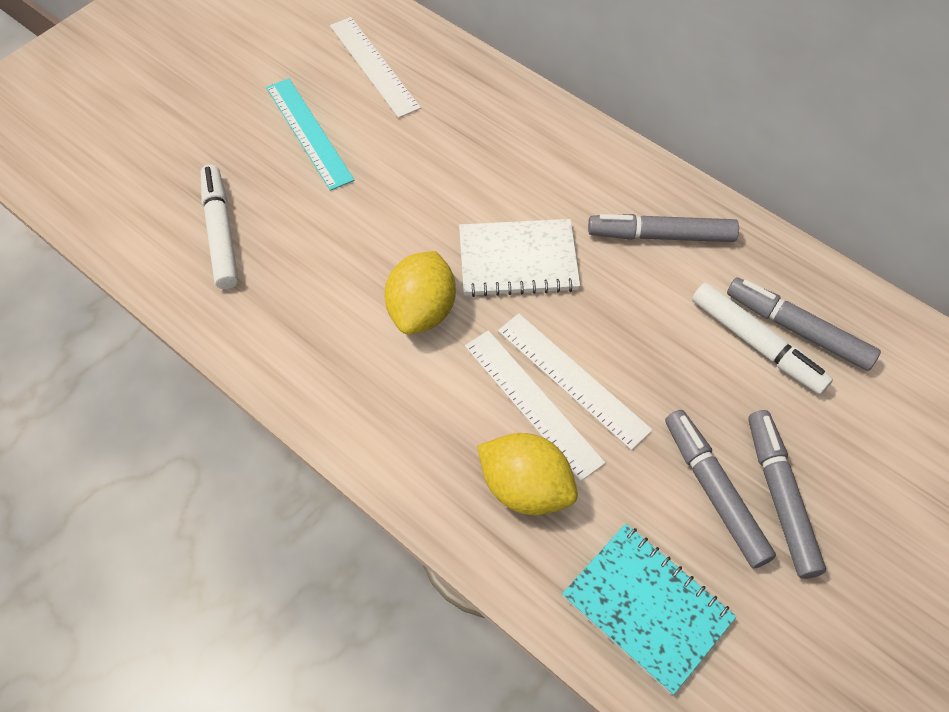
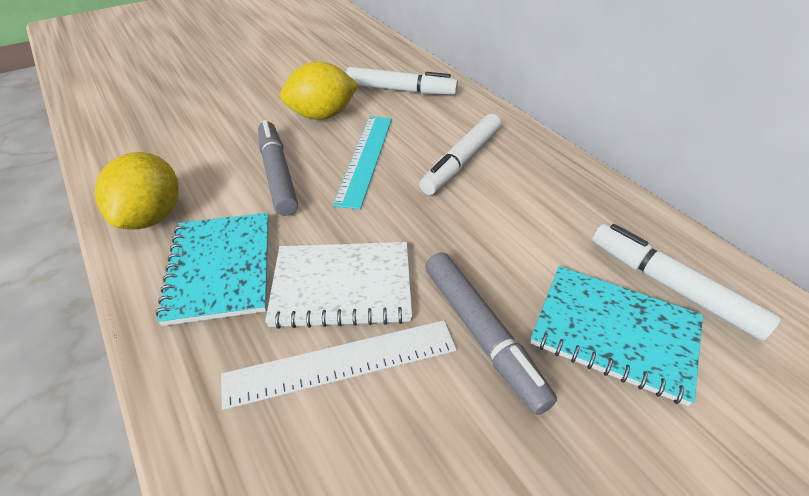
grey marker: [588,214,739,242] [665,410,776,568] [727,277,881,371] [748,410,826,579] = 4 -> [258,120,298,216] [425,252,557,415] = 2
turquoise notebook: [562,524,736,695] = 1 -> [156,213,269,326] [530,266,703,406] = 2
white marker: [201,164,238,289] [692,282,833,394] = 2 -> [346,67,458,95] [420,114,501,195] [592,224,782,341] = 3
white ruler: [330,17,421,118] [465,330,605,481] [498,313,653,450] = 3 -> [221,320,457,410] = 1

